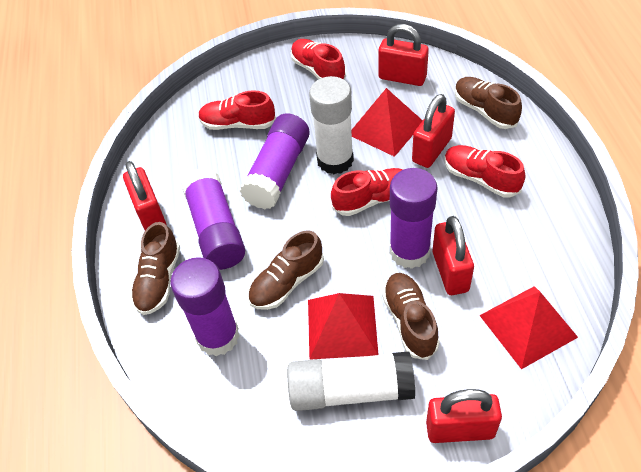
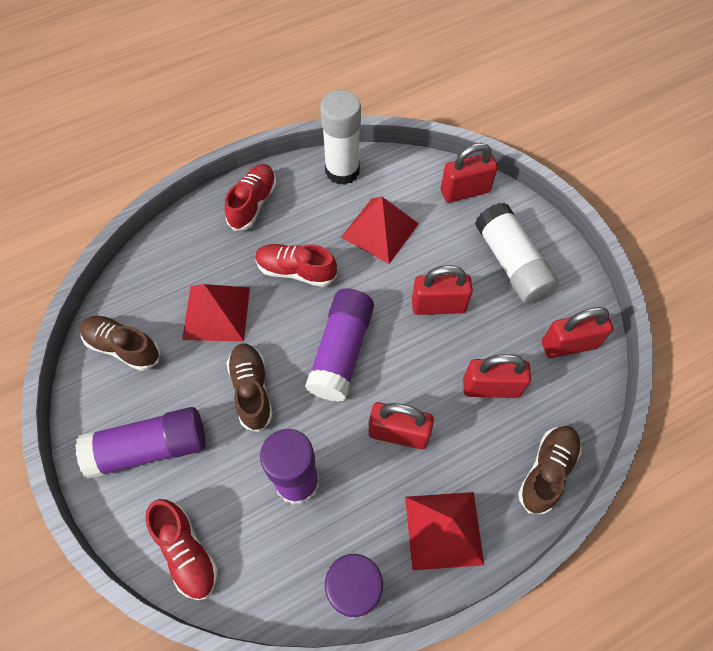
brown shoe: [131,222,180,315] [248,230,324,310] [382,273,440,360] [455,77,522,129] = 4 -> [79,316,160,371] [227,344,273,432] [518,426,581,514] = 3
red shoe: [198,90,276,130] [291,39,346,80] [331,168,403,216] [444,145,525,197] = 4 -> [145,499,218,600] [224,164,276,231] [255,244,337,287] = 3

